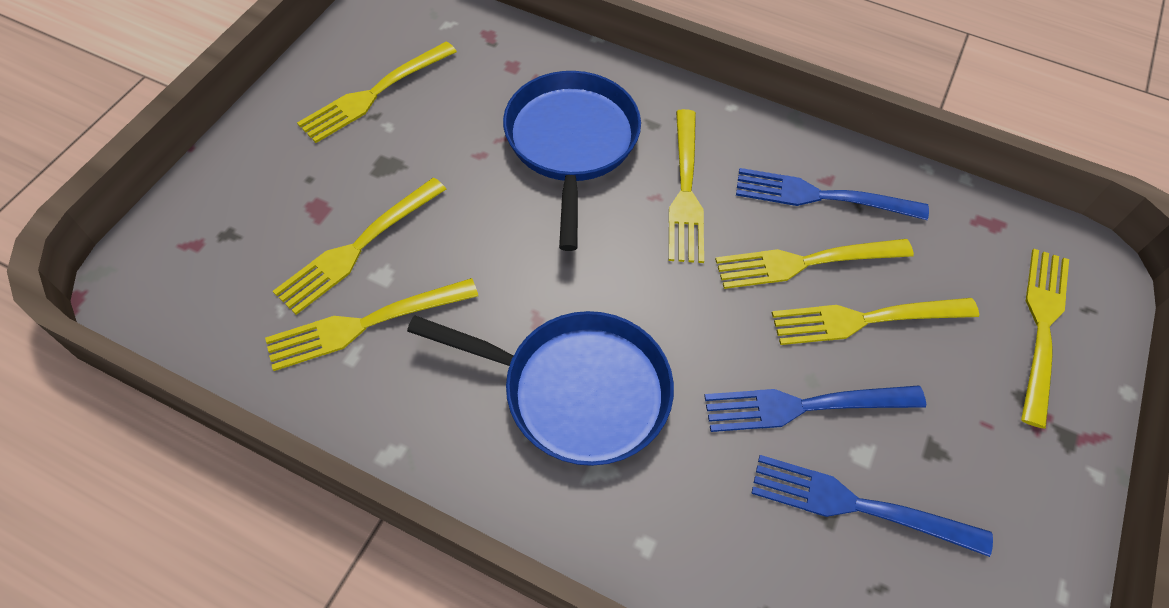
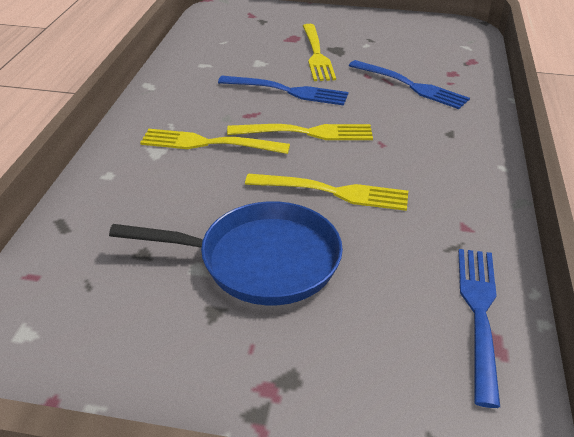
blue pan: [407,311,674,466] [503,71,641,251] = 2 -> [109,201,343,305] = 1
yellow fork: [265,278,478,371] [273,178,446,315] [297,41,457,143] [669,109,704,263] [715,239,914,289] [772,298,979,345] [1021,249,1069,428] = 7 -> [140,129,290,154] [227,124,373,140] [245,173,408,211] [303,24,336,81] = 4

